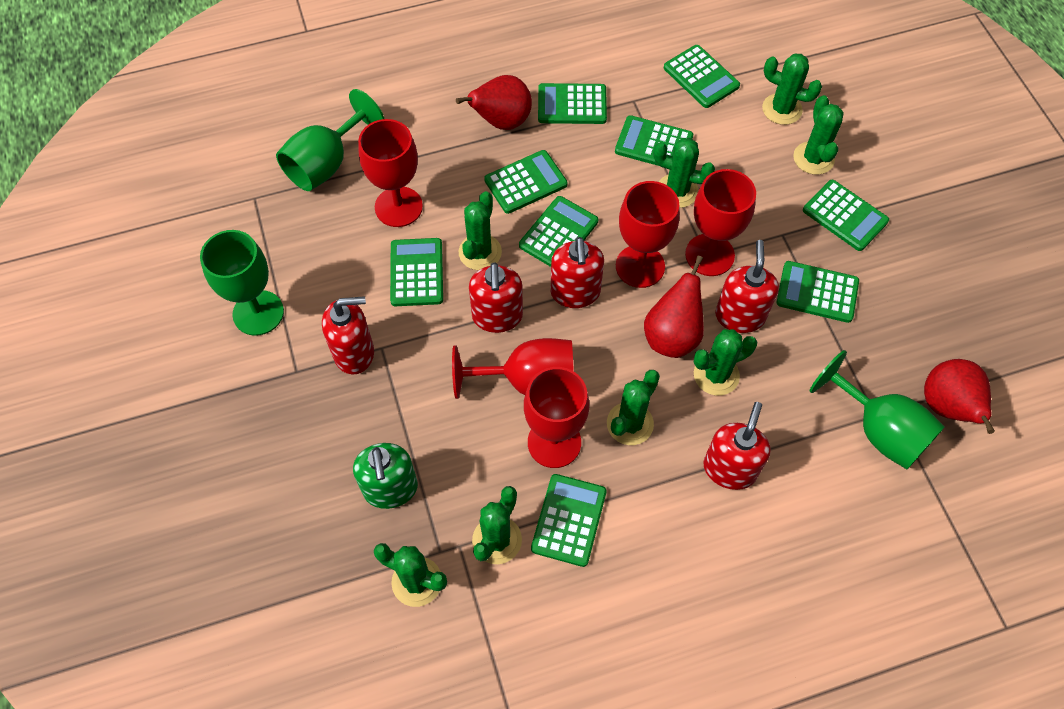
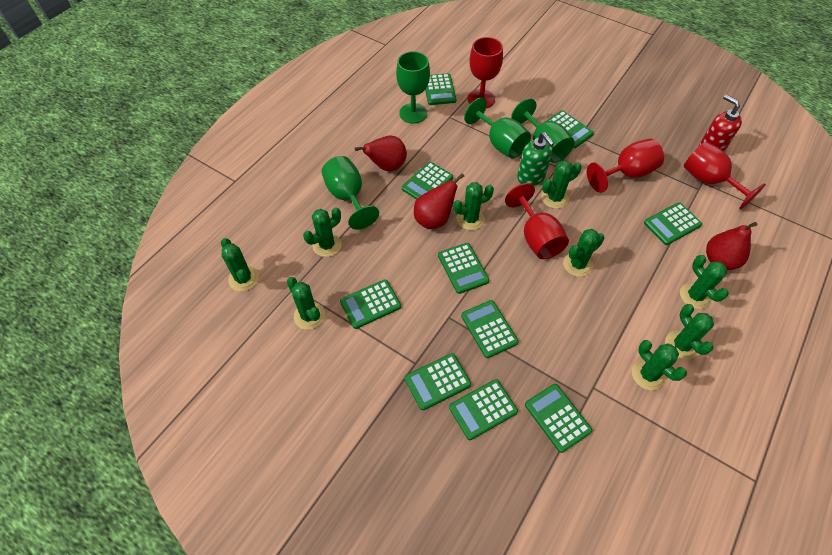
green cactus: [374,543,447,607] [459,191,502,270] [472,486,522,564] [607,370,660,445] [653,138,715,208] [693,329,757,396] [762,54,822,125] [793,95,844,175] = 8 -> [221,238,259,292] [287,277,325,330] [303,207,341,257] [453,182,494,230] [541,161,582,209] [563,229,605,277] [632,340,687,390] [665,304,714,360] [680,255,729,309] = 9
green calculator: [390,238,443,306] [484,150,567,214] [519,196,598,267] [531,474,607,567] [538,83,607,124] [615,115,693,166] [664,45,740,108] [777,261,859,323] [803,180,889,251] = 9 -> [340,279,401,329] [402,162,453,200] [405,353,471,410] [425,73,456,105] [438,243,489,294] [449,379,518,440] [461,300,519,358] [525,384,592,453] [545,110,594,148] [644,202,702,245] = 10
green goblet: [200,230,284,336] [276,89,384,191] [810,350,945,469] = 3 -> [322,156,379,230] [396,51,430,124] [464,98,531,159] [511,98,575,163] = 4
red goblet: [358,119,423,227] [452,338,574,399] [524,367,589,468] [616,181,680,288] [685,169,756,276] = 5 -> [468,37,503,108] [505,183,569,259] [587,138,664,193] [684,141,766,210] = 4
red soap dispenser: [322,296,374,374] [469,262,523,333] [550,237,604,308] [703,402,771,490] [715,240,779,333] = 5 -> [698,95,742,152] = 1

